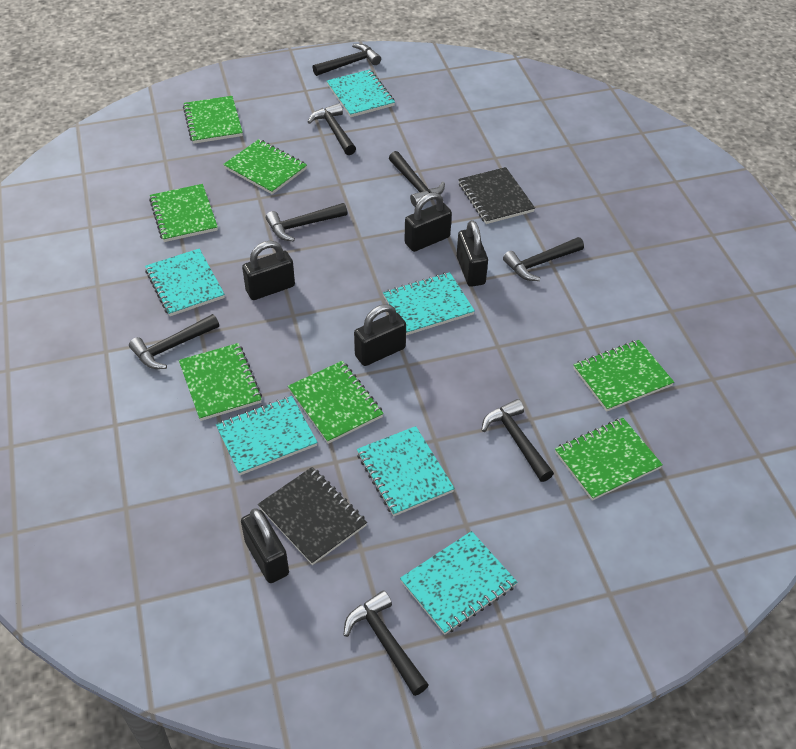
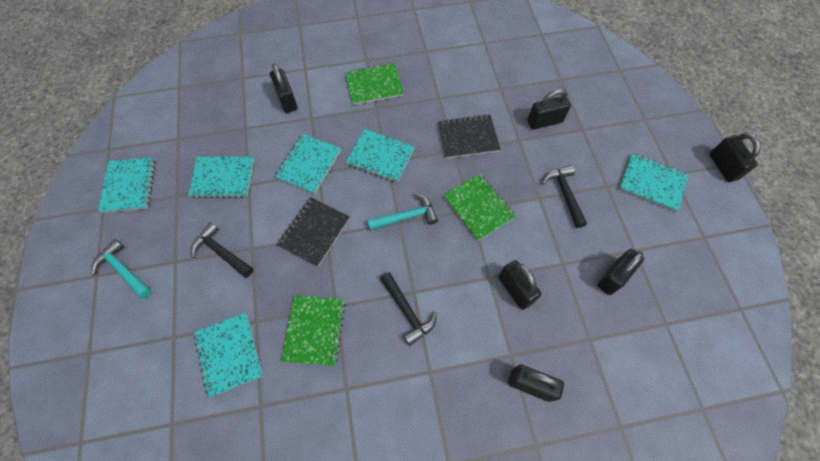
black hammer: [129,314,219,369] [266,203,347,242] [308,103,356,155] [313,44,381,76] [344,590,429,696] [389,151,445,207] [481,399,554,482] [503,237,584,281] = 8 -> [191,222,253,278] [380,272,436,346] [542,165,587,228] = 3
black padlock: [241,508,289,583] [242,241,295,300] [354,304,406,366] [405,192,452,252] [457,220,488,287] = 5 -> [270,63,298,113] [499,260,541,310] [508,364,564,402] [527,89,571,130] [597,249,644,295] [709,133,761,182] = 6
green notebook: [149,184,218,242] [179,343,262,421] [183,96,243,144] [223,139,307,194] [288,361,384,444] [555,418,663,501] [573,340,674,412] = 7 -> [281,295,346,366] [345,63,404,105] [443,174,516,241] = 3
turquoise hammer: none = 0 -> [91,239,152,299] [367,193,438,231] = 2

